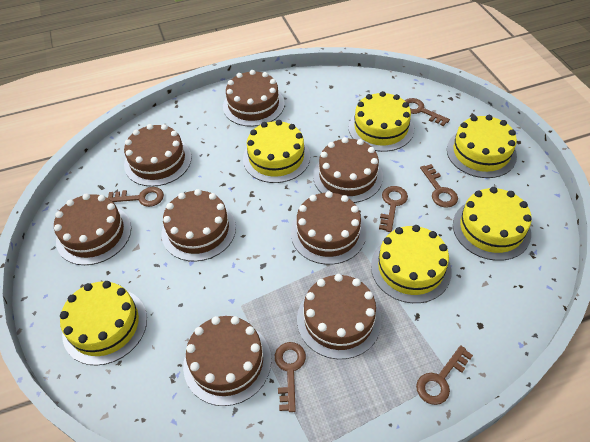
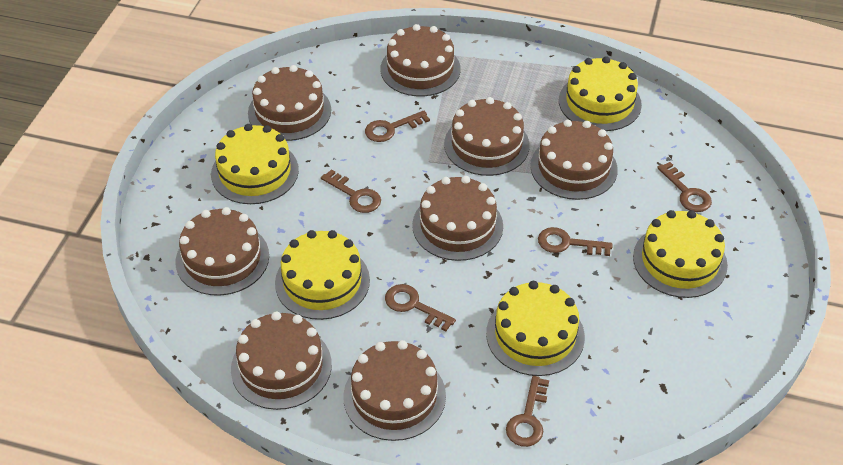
yellow cake: [60,281,147,365] [243,120,310,183] [349,91,414,152] [371,225,452,303] [447,115,517,178] [453,187,532,261] = 6 -> [211,124,299,204] [275,230,370,320] [486,281,585,376] [559,56,642,131] [633,210,728,298] = 5

